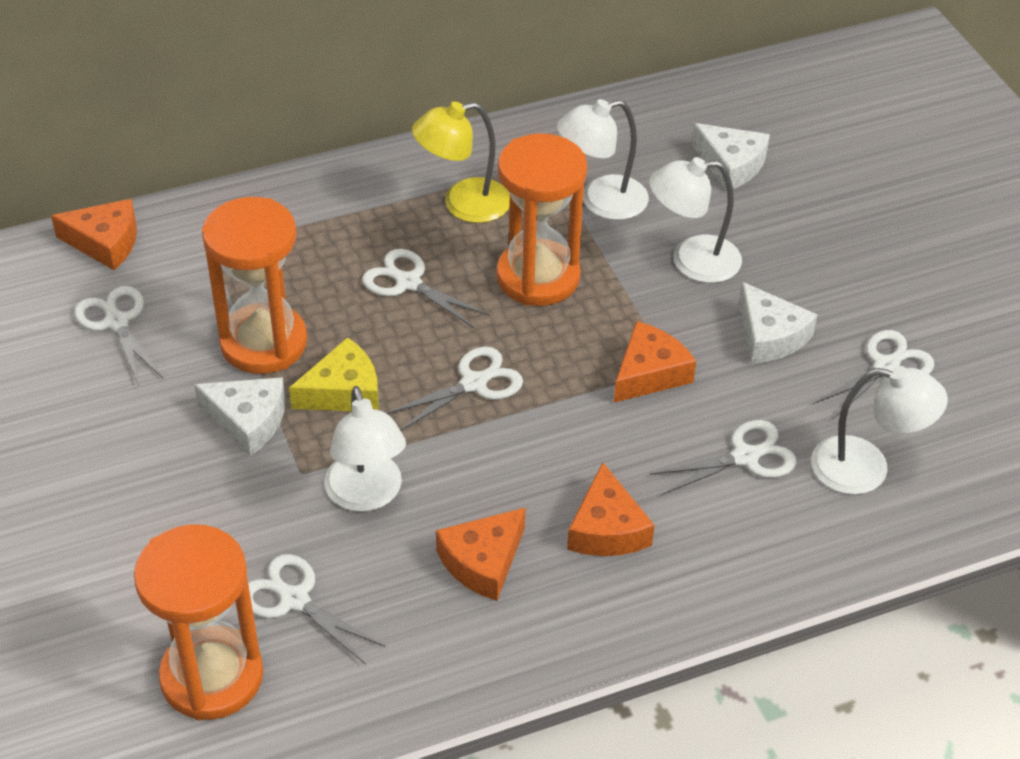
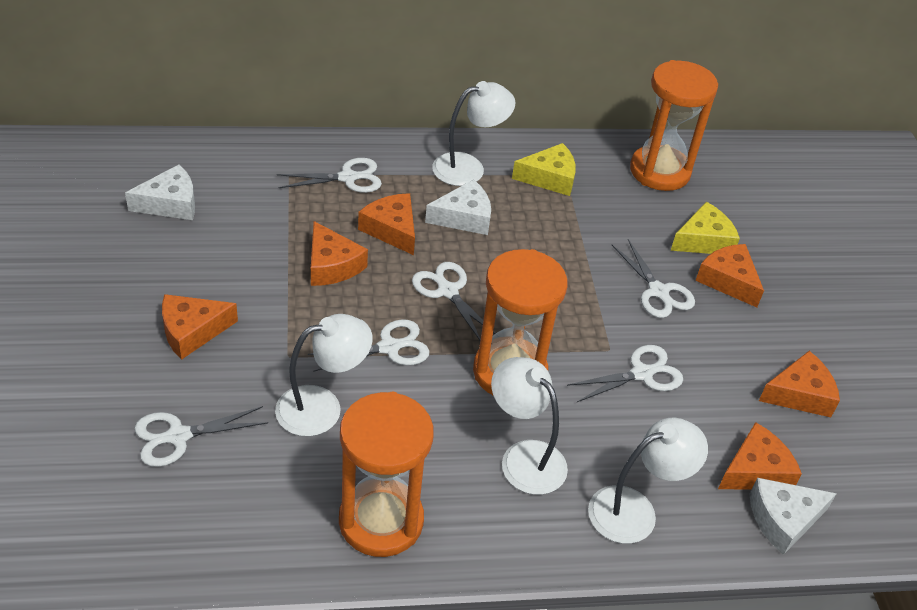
orange cheese: [51,199,137,270] [436,507,526,601] [567,462,655,556] [614,321,696,403] = 4 -> [162,294,238,360] [311,221,368,286] [358,193,415,255] [695,244,764,307] [718,422,802,490] [759,351,840,417] = 6
yellow cheese: [289,337,379,411] = 1 -> [512,143,576,196] [671,202,740,254] = 2
yellow lamp: [412,102,510,223] = 1 -> none = 0

